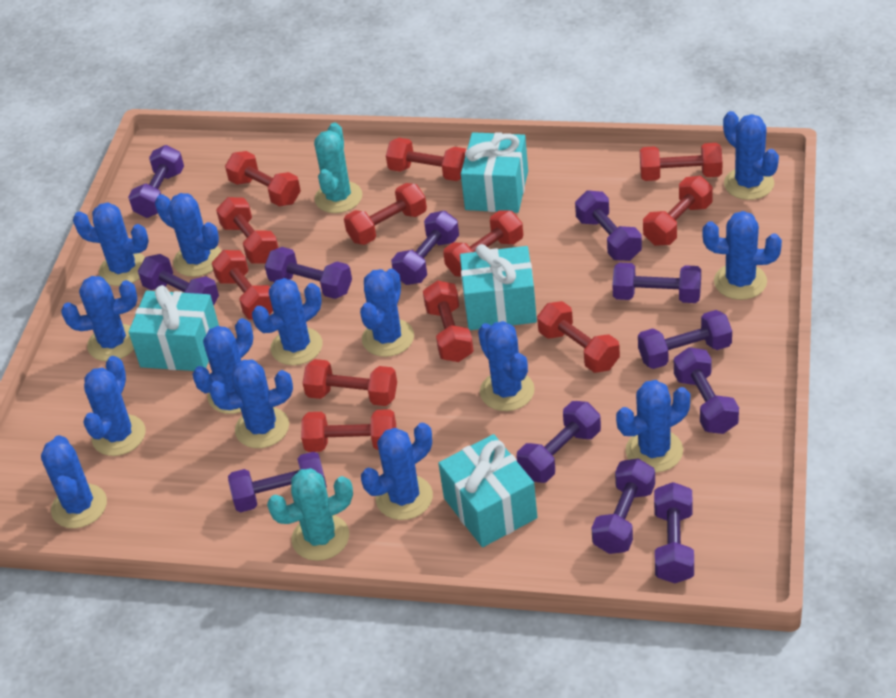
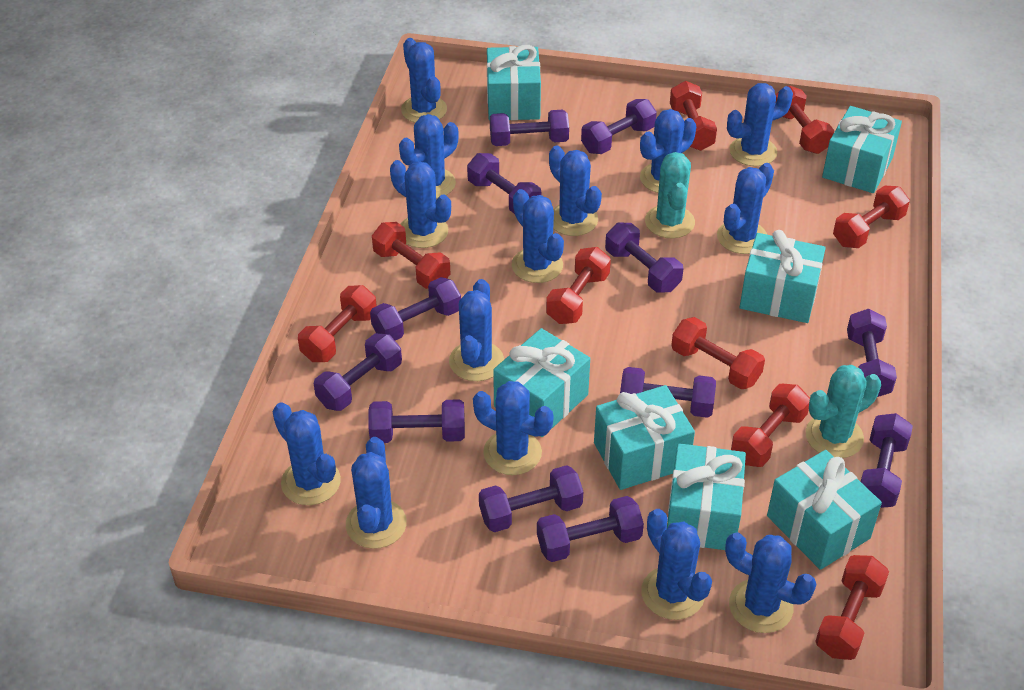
red dumbbell: [212,250,273,320] [216,197,279,264] [225,151,301,207] [301,409,396,452] [303,359,397,406] [344,183,427,245] [386,138,466,181] [423,280,474,362] [443,210,523,277] [537,301,620,373] [640,143,723,181] [643,176,713,246] = 12 -> [298,285,377,362] [372,222,450,289] [546,247,611,324] [670,81,717,151] [671,317,765,389] [731,384,810,467] [775,86,834,154] [815,555,889,660] [833,186,910,248] = 9
turquoise gift: [129,285,219,371] [438,434,537,547] [460,244,537,330] [461,132,528,213] = 4 -> [487,45,541,120] [493,328,590,437] [594,385,695,490] [667,443,746,550] [740,230,826,323] [767,450,882,570] [822,106,902,193] = 7

